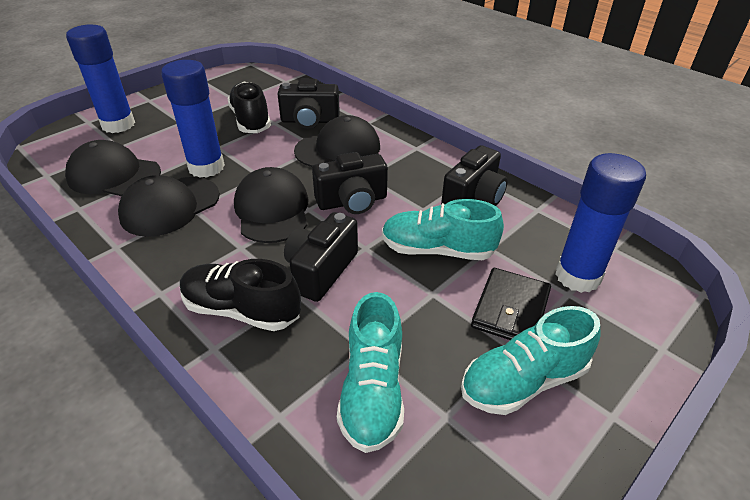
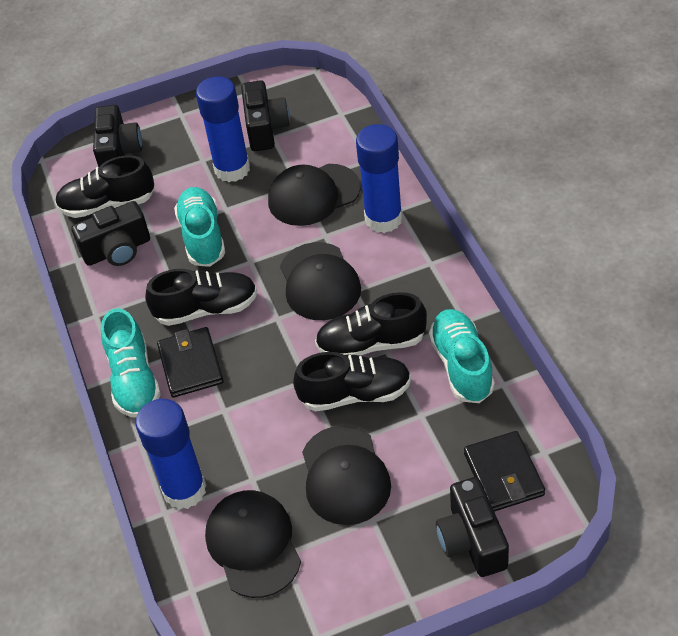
black shoe: [180,259,301,331] [227,82,271,133] = 2 -> [55,155,154,218] [145,269,258,326] [293,352,411,412] [315,292,427,356] = 4
black wallet: [471,268,551,340] = 1 -> [157,327,224,398] [464,431,545,512] = 2

